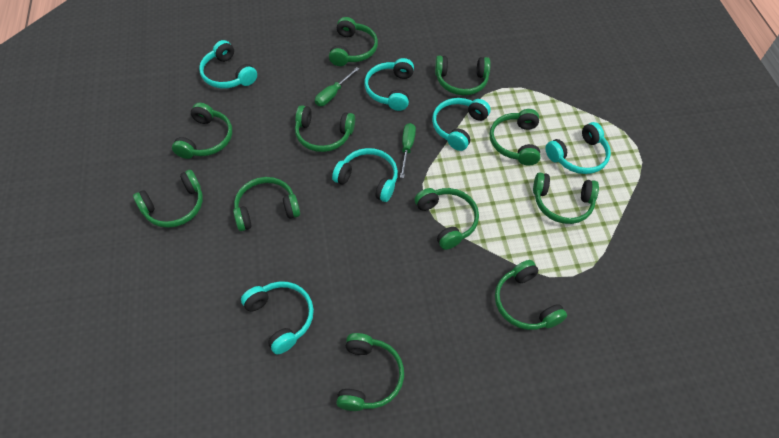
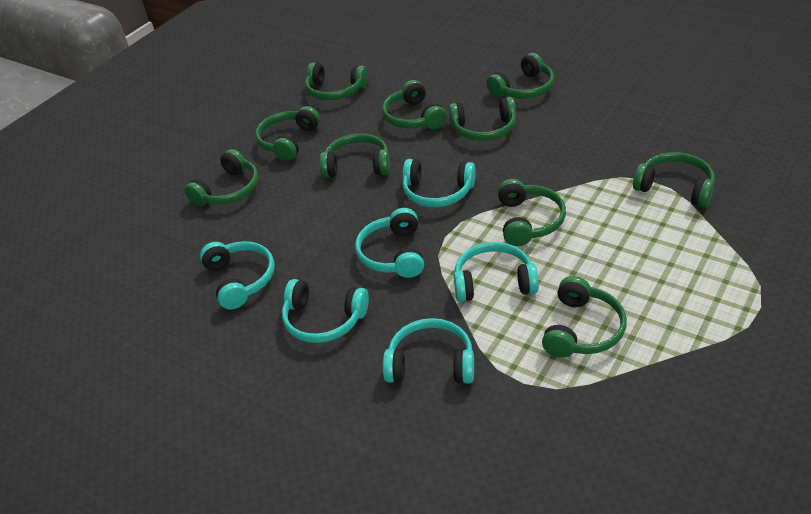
green headphones: [133,170,203,228] [172,103,232,159] [233,177,300,231] [295,105,355,152] [329,17,378,66] [336,333,404,411] [415,188,479,250] [435,56,490,95] [490,109,541,166] [495,260,567,330] [533,172,599,224] = 11 -> [184,149,259,206] [255,106,320,161] [305,62,368,100] [319,134,390,178] [382,80,447,129] [449,97,516,141] [487,53,554,98] [498,179,566,246] [542,276,627,358] [633,152,715,207] = 10
green screwdriver: [315,67,360,106] [400,123,416,178] = 2 -> none = 0

